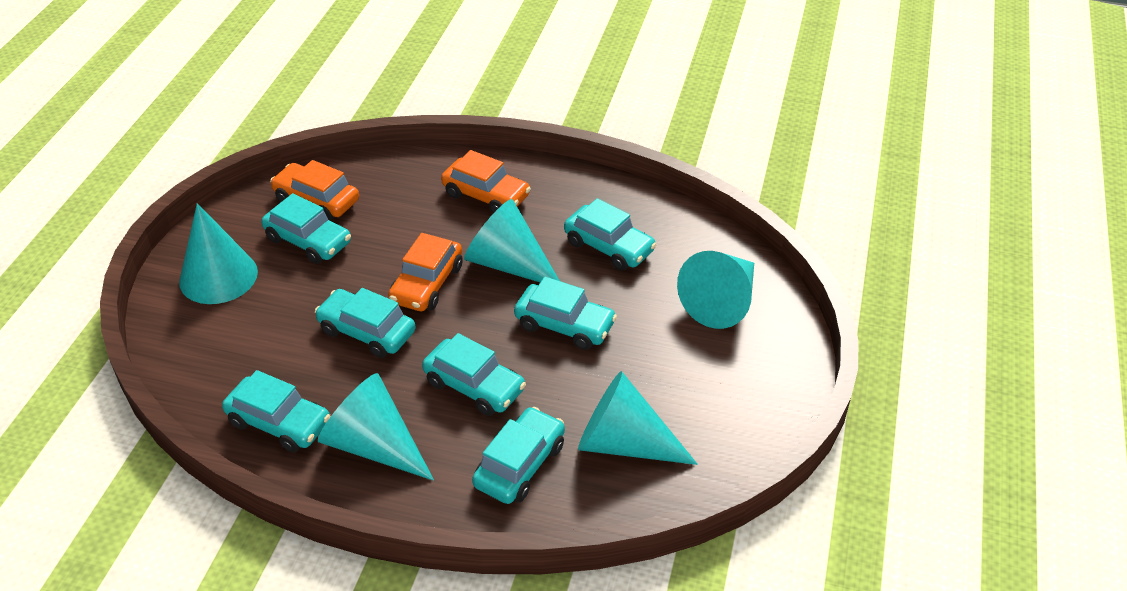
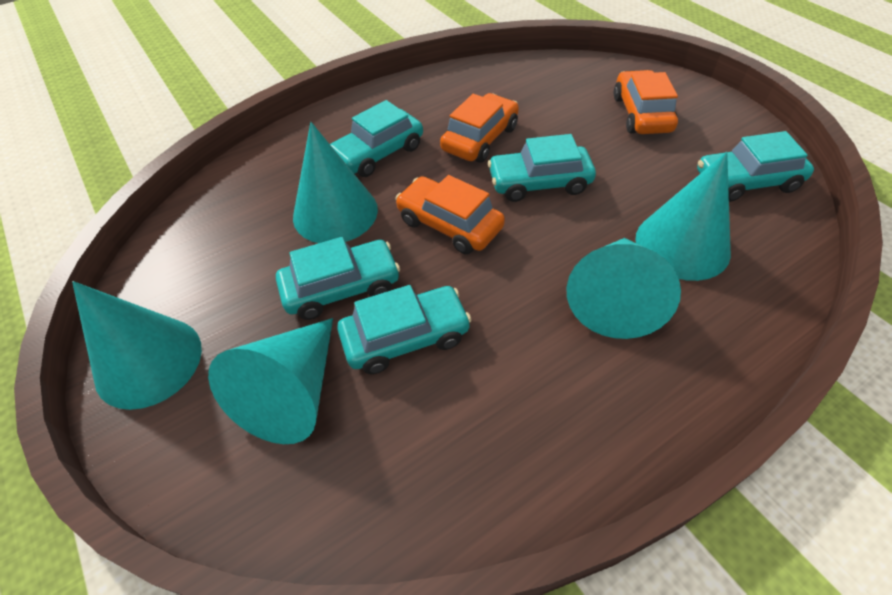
turquoise car: [222,370,331,452] [261,193,351,264] [315,288,416,358] [422,333,526,416] [472,407,565,504] [514,277,617,350] [564,198,657,271] = 7 -> [276,237,400,320] [330,100,423,177] [337,285,472,374] [488,134,596,202] [697,131,814,202] = 5

